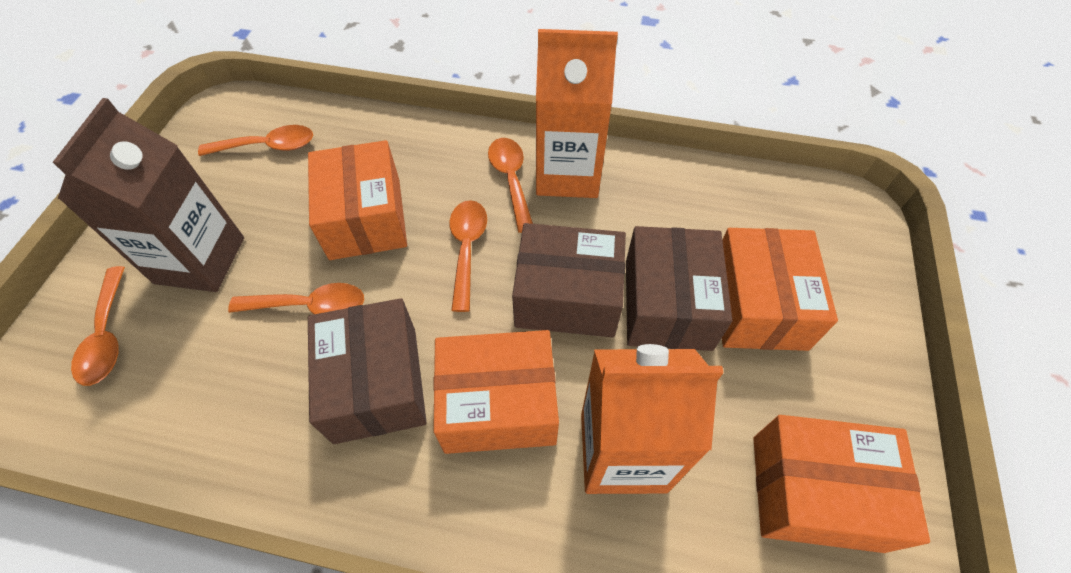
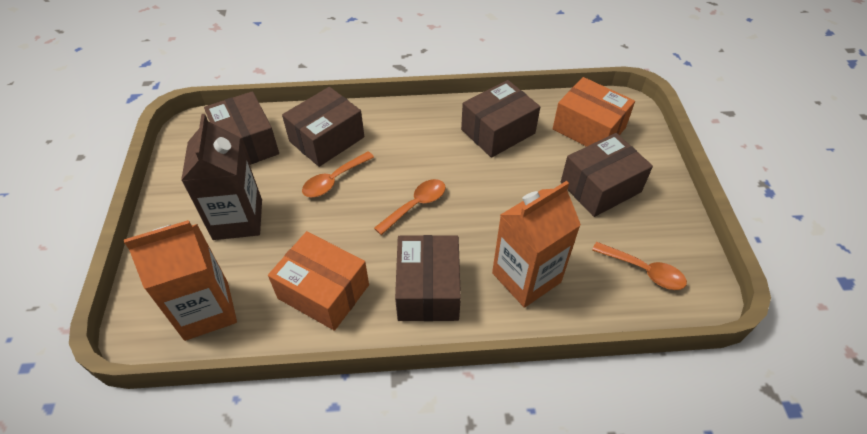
brown box: [308,298,427,444] [512,223,626,337] [626,226,732,351] = 3 -> [204,91,279,165] [282,87,364,167] [395,235,461,321] [461,80,540,158] [561,133,653,217] = 5
orange box: [308,140,407,260] [433,330,559,454] [722,228,838,351] [753,415,930,553] = 4 -> [268,231,369,331] [553,77,635,147] = 2
orange spoon: [71,266,125,386] [198,125,313,156] [228,283,364,314] [449,200,487,312] [488,138,533,233] = 5 -> [302,151,374,197] [374,179,446,235] [592,242,687,290] = 3

